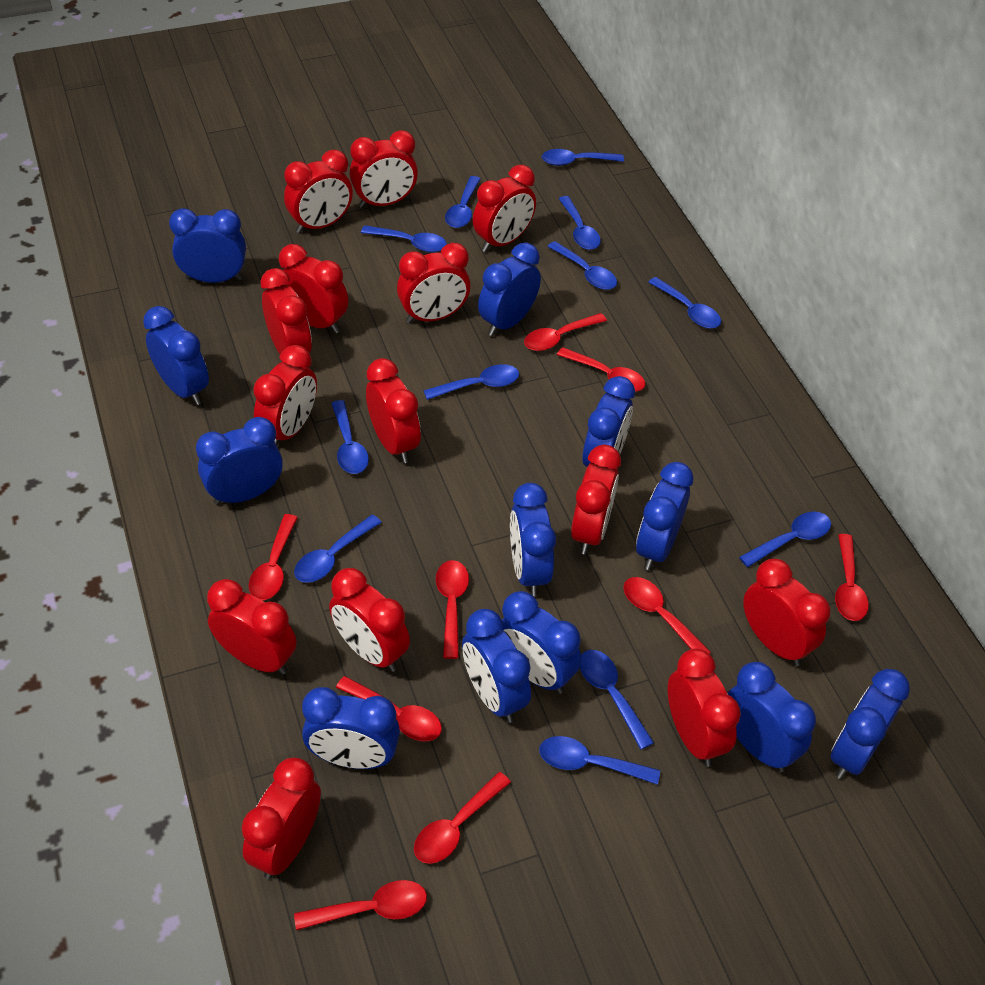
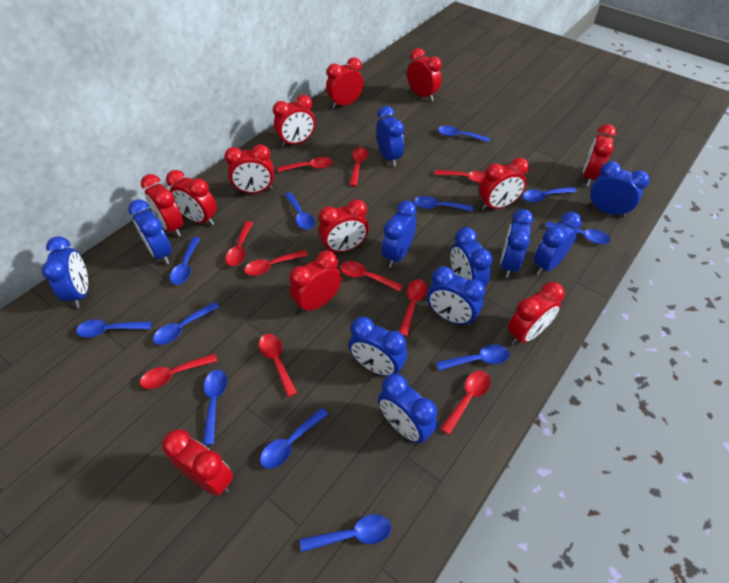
blue clock: [143,306,209,405] [169,208,246,283] [196,417,283,505] [302,687,400,769] [462,609,531,723] [478,243,541,336] [501,591,581,694] [510,483,556,596] [582,376,635,467] [636,462,694,570] [727,662,816,772] [830,669,910,779] = 12 -> [42,236,88,308] [128,199,172,264] [349,316,407,376] [376,106,404,167] [378,373,437,444] [382,200,417,267] [427,266,485,326] [450,227,493,286] [500,209,534,278] [534,212,582,275] [589,161,650,218] = 11
red clock: [207,579,296,675] [242,757,321,879] [253,345,317,446] [261,268,312,355] [279,244,348,333] [284,150,353,233] [329,568,410,672] [350,130,418,208] [366,358,421,463] [397,243,470,323] [473,165,536,252] [571,444,621,554] [668,648,741,766] [743,559,830,666] = 14 -> [141,174,184,237] [162,429,233,496] [166,170,217,226] [224,144,274,193] [273,95,315,147] [290,250,342,314] [319,199,369,252] [326,57,364,109] [407,48,442,101] [479,158,529,210] [508,282,565,345] [583,124,616,186] = 12
red spoon: [249,514,298,600] [294,880,427,930] [336,676,442,741] [414,772,511,864] [436,560,469,659] [524,313,607,351] [557,347,645,392] [623,577,711,654] [835,534,869,621] = 9 -> [140,354,217,389] [225,221,253,266] [244,250,308,276] [259,334,297,397] [277,157,333,172] [340,261,403,292] [350,147,368,186] [399,279,427,337] [434,170,485,183] [440,371,491,435] = 10

